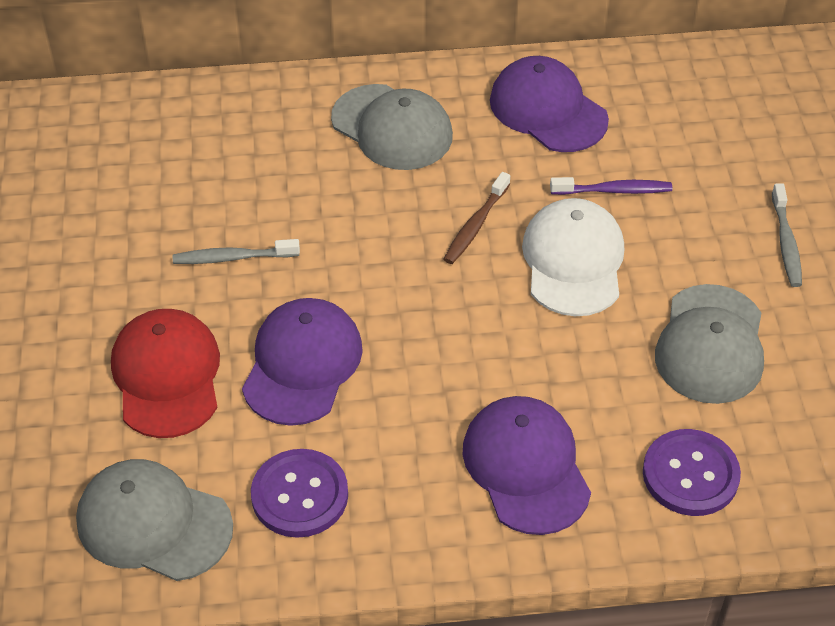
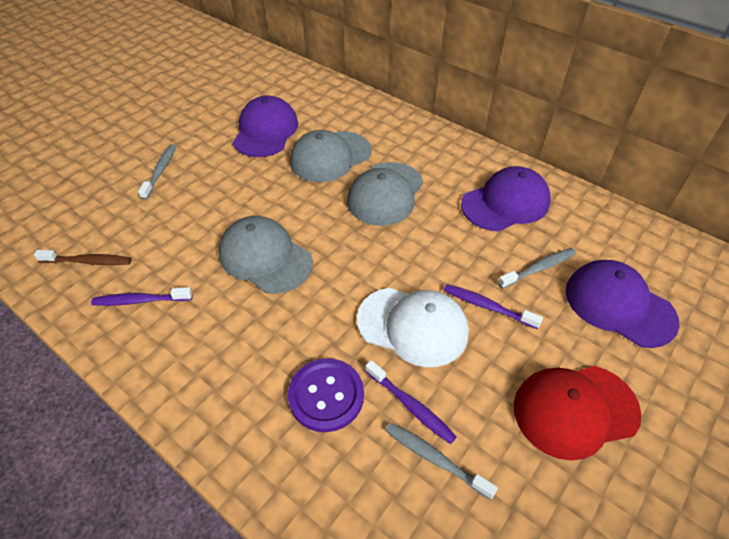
grey toothbrush: [173,239,300,264] [772,183,802,287] = 2 -> [138,144,176,200] [385,422,498,500] [498,248,576,289] = 3
purple button: [251,449,348,538] [643,429,741,516] = 2 -> [288,358,364,432] = 1
purple toothbrush: [550,177,672,195] = 1 -> [91,287,193,306] [365,360,457,444] [444,284,543,329] = 3

